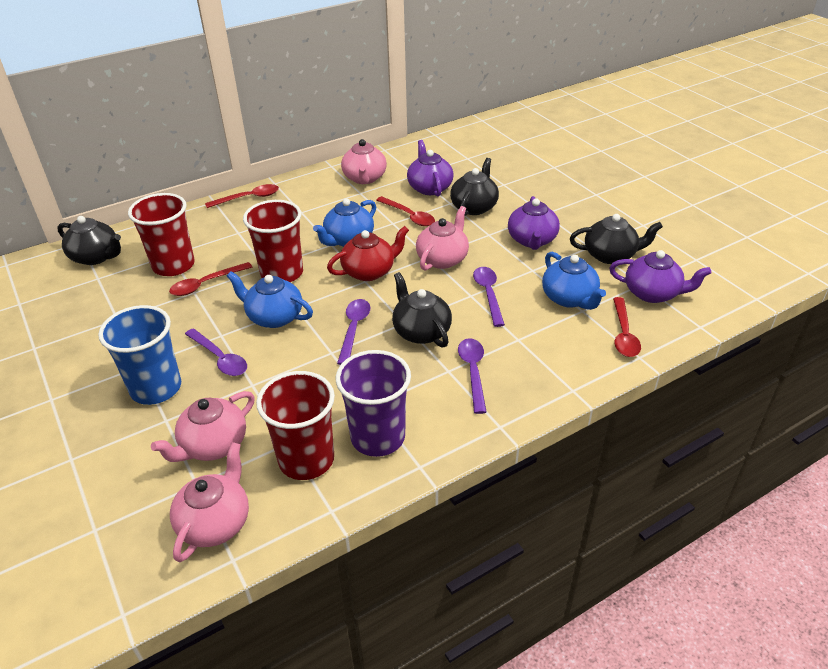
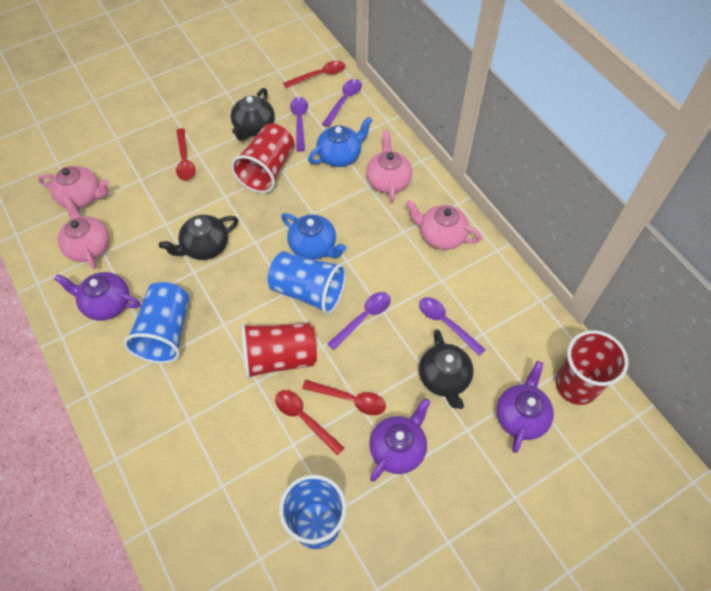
black teapot: [57,216,121,265] [392,272,452,348] [450,158,499,216] [570,214,663,264] = 4 -> [159,215,238,260] [231,88,275,141] [419,329,474,409] = 3
blue cup: [98,305,181,405] = 1 -> [123,282,189,363] [268,251,346,315] [279,475,347,549] = 3
blue teapot: [227,271,313,328] [313,198,376,247] [542,252,606,310] = 3 -> [281,213,346,260] [308,117,373,167] = 2
purple cup: [336,350,411,457] = 1 -> none = 0
red teapot: [327,226,409,281] = 1 -> none = 0

